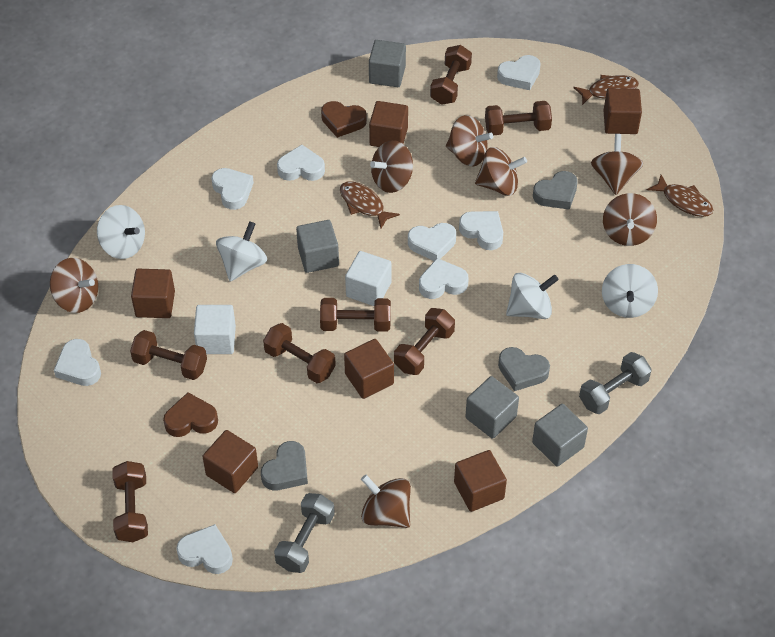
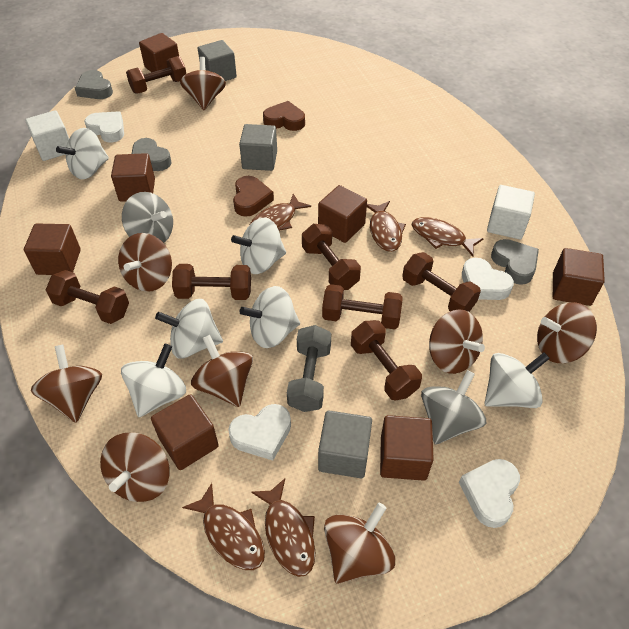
brown cube: [131,269,175,318] [202,430,258,493] [344,339,394,399] [369,101,408,147] [454,450,507,512] [603,88,642,134] = 6 -> [24,224,81,275] [111,153,155,202] [139,33,179,72] [151,394,219,470] [318,185,367,243] [380,415,434,481] [553,248,605,306] = 7
brown fish: [340,181,400,228] [573,75,639,105] [647,175,713,217] = 3 -> [182,483,265,570] [250,194,311,231] [251,478,315,577] [367,201,406,252] [412,217,484,256] = 5
brown spinning top: [50,258,98,313] [361,475,411,528] [370,140,413,193] [446,115,493,166] [475,147,527,196] [591,134,644,195] [603,193,657,246] = 7 -> [31,345,102,423] [100,432,170,502] [118,233,172,292] [180,57,226,110] [191,335,253,407] [324,503,395,584] [429,309,485,374] [537,302,597,363] = 8
grey cube: [296,220,339,273] [369,40,406,87] [465,376,519,439] [532,404,588,467] = 4 -> [198,40,237,81] [239,124,277,171] [318,411,372,478] = 3
grey dumbbell: [274,493,335,573] [579,352,652,414] = 2 -> [287,325,331,412] = 1
grey spinning top: none = 0 -> [122,192,173,243] [421,370,486,445] = 2
white heart: [54,339,101,386] [176,524,233,574] [211,168,254,210] [277,145,325,181] [408,223,456,261] [419,258,469,299] [459,211,503,250] [497,55,541,90] = 8 -> [84,111,124,142] [228,404,291,461] [459,459,520,528] [462,258,514,300] = 4
white spinning top: [97,205,145,259] [216,221,267,282] [506,273,559,319] [602,264,658,318] = 4 -> [56,128,109,179] [121,344,186,417] [155,299,223,359] [231,217,286,274] [239,286,300,348] [485,352,550,408] = 6

